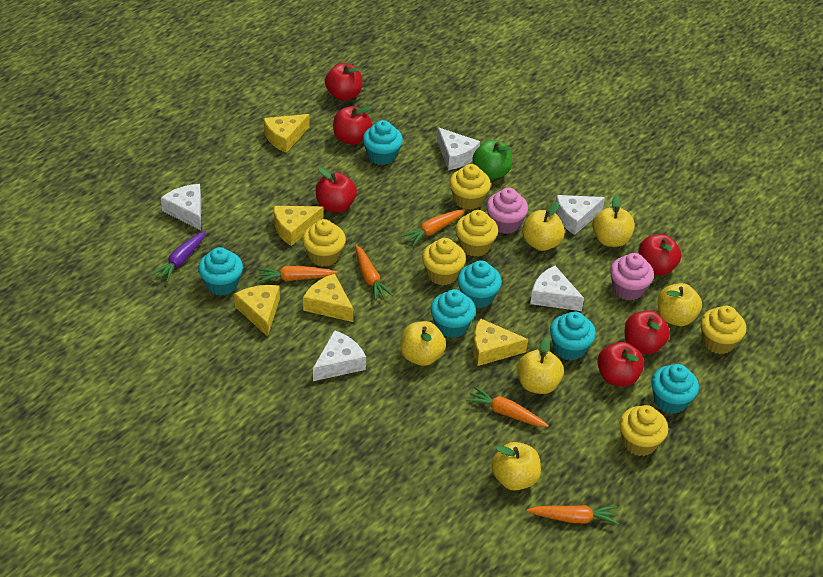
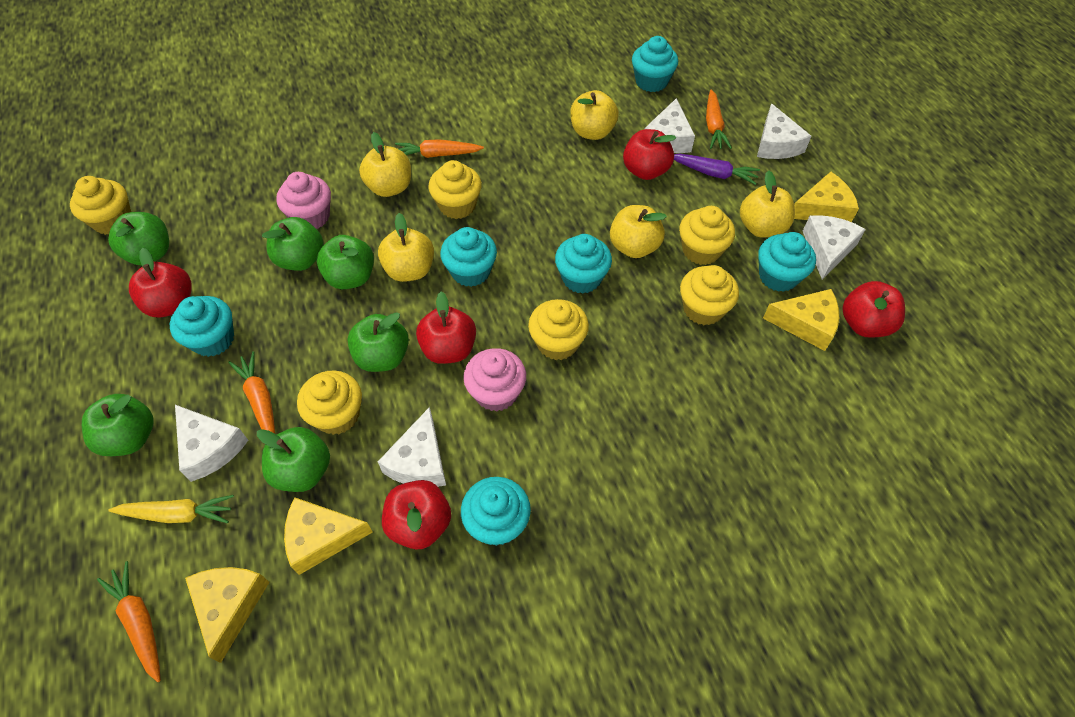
green apple: [472,140,512,179] = 1 -> [82,394,154,456] [108,212,169,265] [257,427,330,492] [262,217,324,271] [317,235,374,289] [347,312,409,372] = 6
orange carrot: [257,265,337,283] [355,245,393,301] [401,209,465,246] [466,386,549,427] [526,505,619,525] = 5 -> [97,561,161,682] [228,351,275,434] [395,139,484,158] [706,89,732,149] = 4
red apple: [316,167,357,213] [325,63,362,101] [333,106,372,145] [597,342,644,386] [625,311,670,354] [638,234,681,276] = 6 -> [129,248,192,318] [382,480,451,550] [416,292,476,364] [623,129,676,180] [842,281,905,338] = 5
yellow apple: [400,321,446,366] [491,442,541,491] [517,337,564,394] [522,202,565,251] [592,195,635,247] [658,283,702,326] = 6 -> [359,132,411,197] [378,213,434,282] [570,90,619,140] [610,205,667,258] [740,170,795,238] = 5
yellow carrot: none = 0 -> [108,495,234,523] = 1
yellow cheese: [234,285,280,337] [263,114,310,153] [274,206,323,246] [303,274,354,322] [473,318,528,366] = 5 -> [185,567,269,663] [284,497,373,575] [763,289,839,351] [794,172,859,222] = 4

